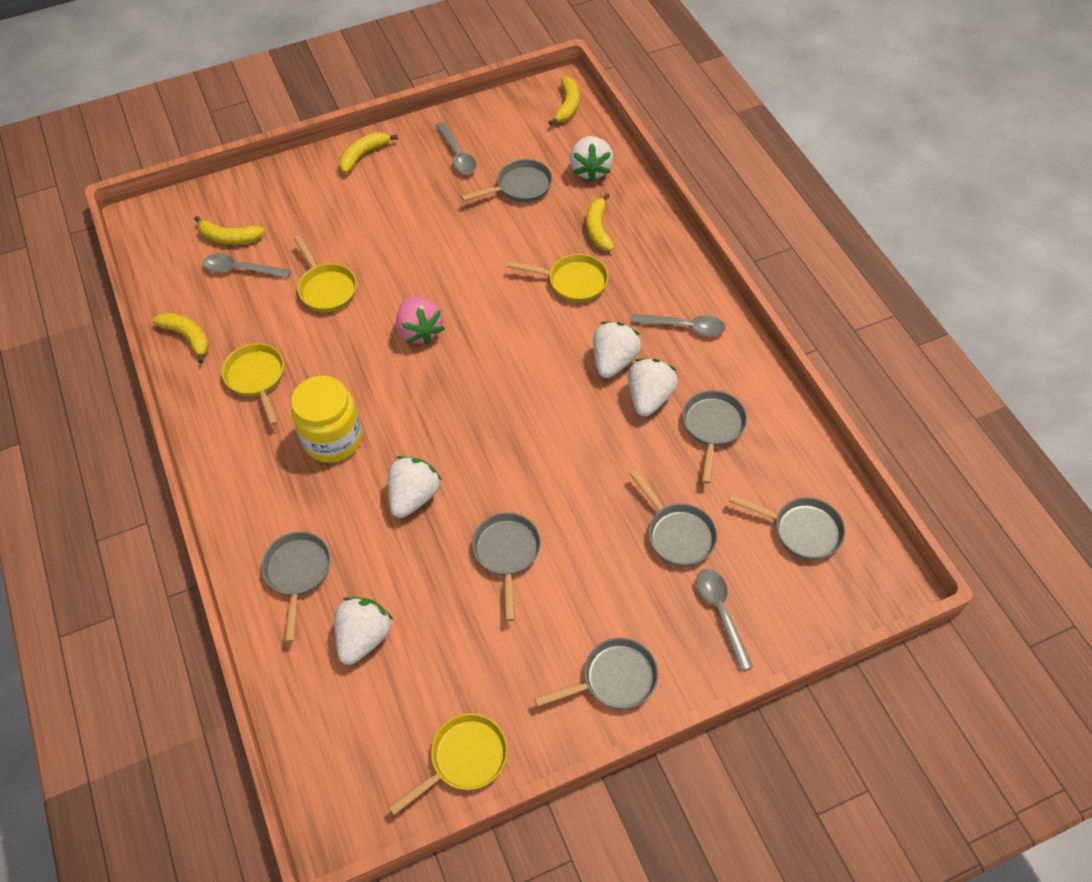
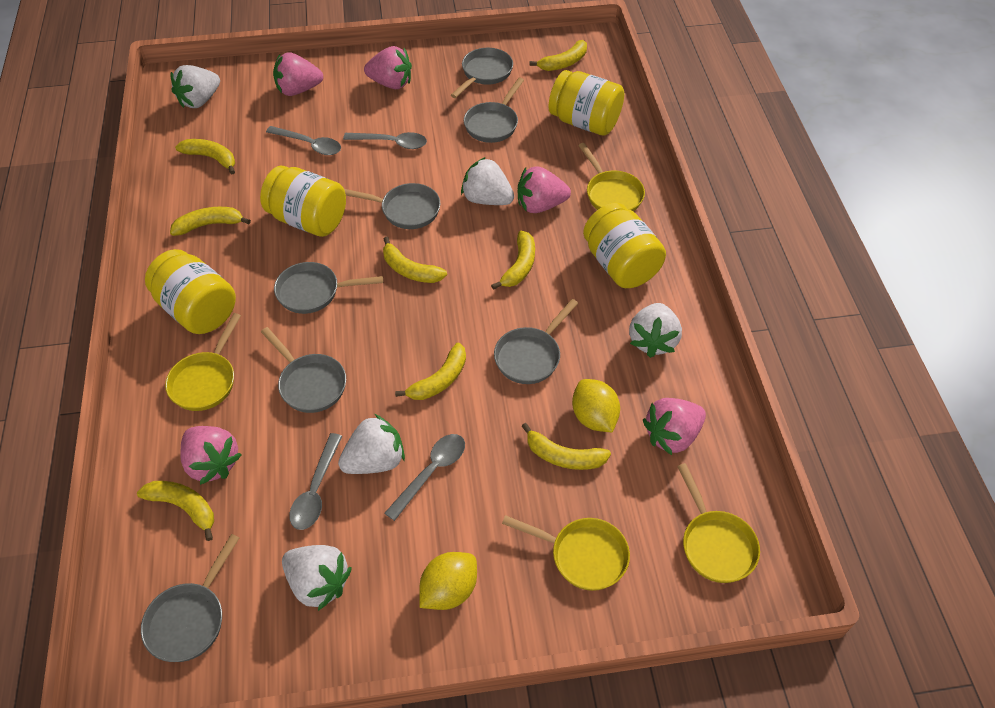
pink strawberry: [396,296,445,345] = 1 -> [180,426,242,485] [273,52,323,96] [364,46,412,89] [518,166,571,213] [643,398,706,455] = 5
yellow banana: [152,313,209,364] [194,216,265,245] [339,132,398,173] [549,77,579,125] [586,193,615,251] = 5 -> [137,481,214,541] [170,207,251,236] [175,139,235,174] [383,237,447,283] [395,342,466,400] [491,231,535,290] [522,423,611,470] [529,40,587,71] = 8
yellow jar: [291,376,362,463] = 1 -> [145,249,236,334] [260,166,346,237] [548,70,624,136] [583,203,666,288] = 4
yellow lemon: none = 0 -> [419,552,477,610] [572,379,620,433] = 2

